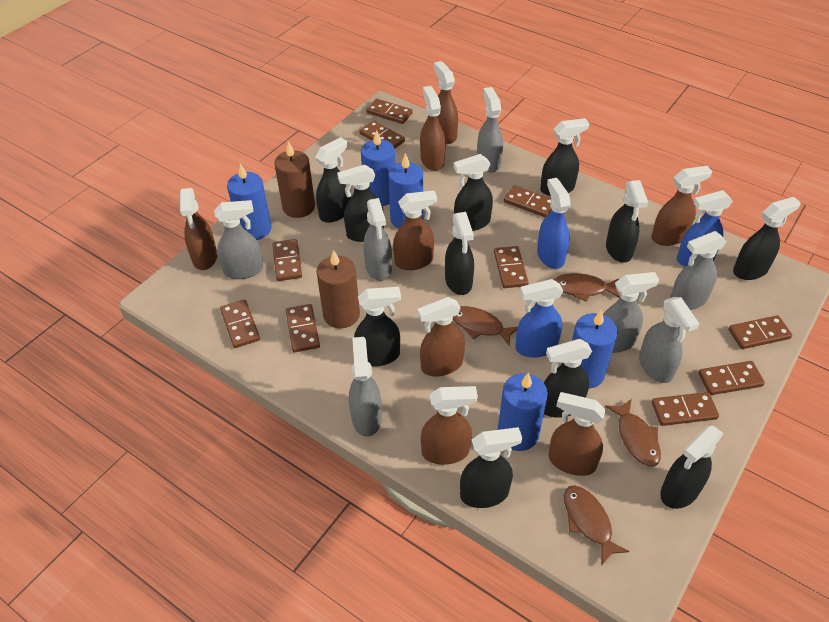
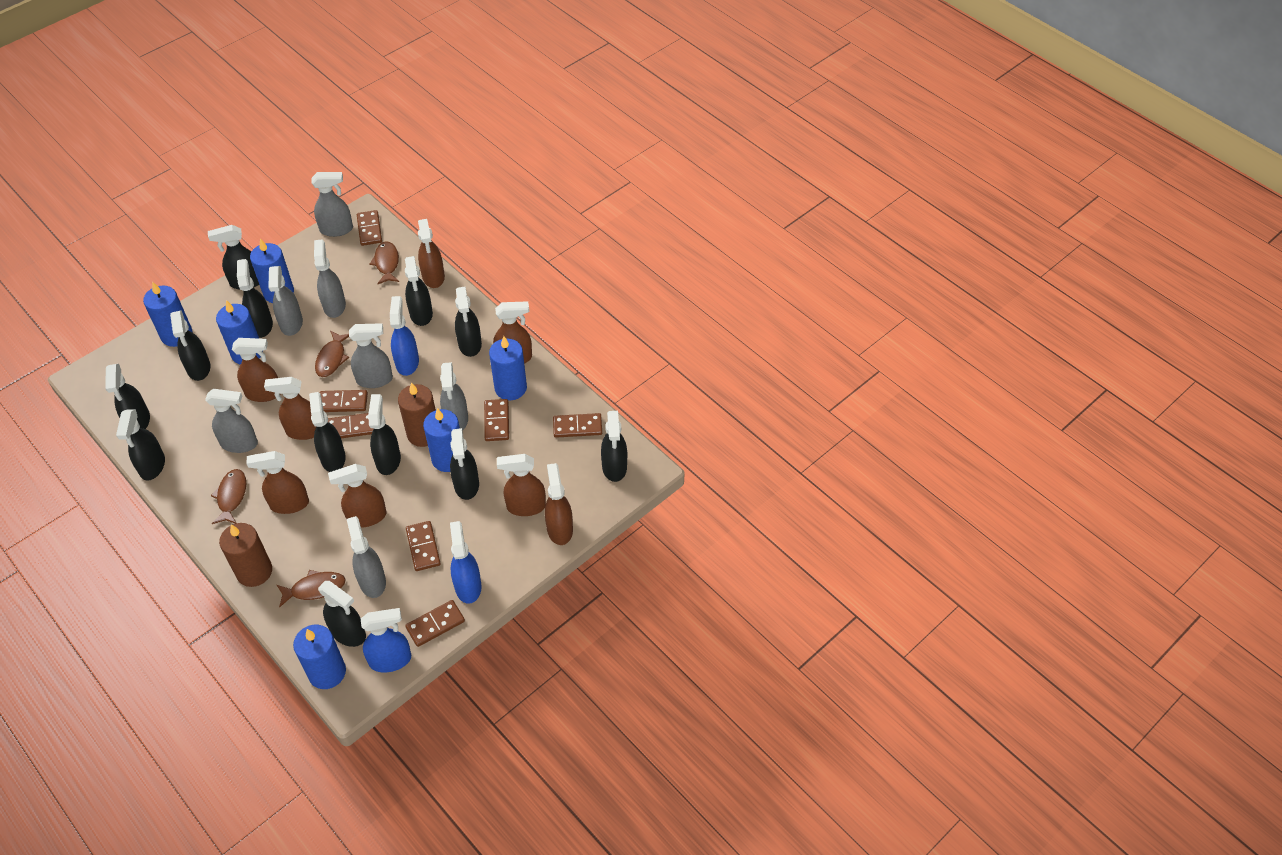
black spray bottle: [315,137,351,223] [337,165,384,242] [354,287,401,366] [445,212,474,295] [454,154,493,231] [460,427,522,508] [540,118,589,196] [544,339,592,418] [606,180,648,263] [660,426,724,509] [733,197,801,280] = 11 -> [105,364,150,429] [116,410,165,481] [170,310,211,381] [208,225,259,289] [237,259,273,338] [309,392,346,472] [318,581,366,647] [368,394,401,475] [405,256,433,326] [450,428,479,500] [455,287,482,357] [601,411,627,482] = 12
blue candle: [227,164,272,240] [361,130,395,206] [388,153,423,229] [498,372,548,451] [572,309,618,389] = 5 -> [143,282,193,347] [216,300,263,365] [250,238,294,303] [293,625,346,689] [423,408,460,472] [489,336,527,400] = 6
brown domino: [220,299,260,348] [272,239,302,281] [285,304,320,352] [359,121,405,148] [366,99,413,124] [494,246,529,288] [504,185,552,217] [652,392,719,426] [698,361,765,395] [728,315,792,349] = 10 -> [320,390,368,412] [328,413,374,438] [357,210,382,246] [405,600,465,647] [406,521,441,571] [484,399,509,441] [553,413,602,438] = 7

